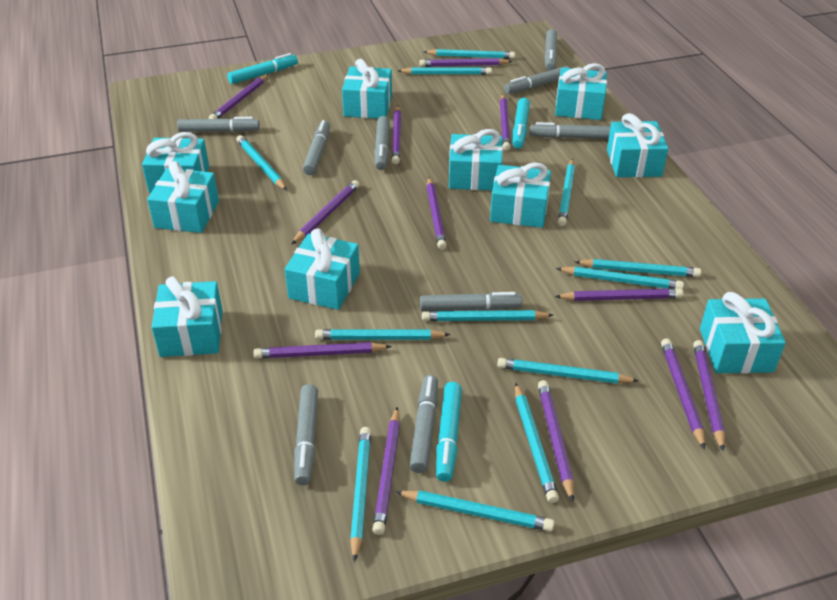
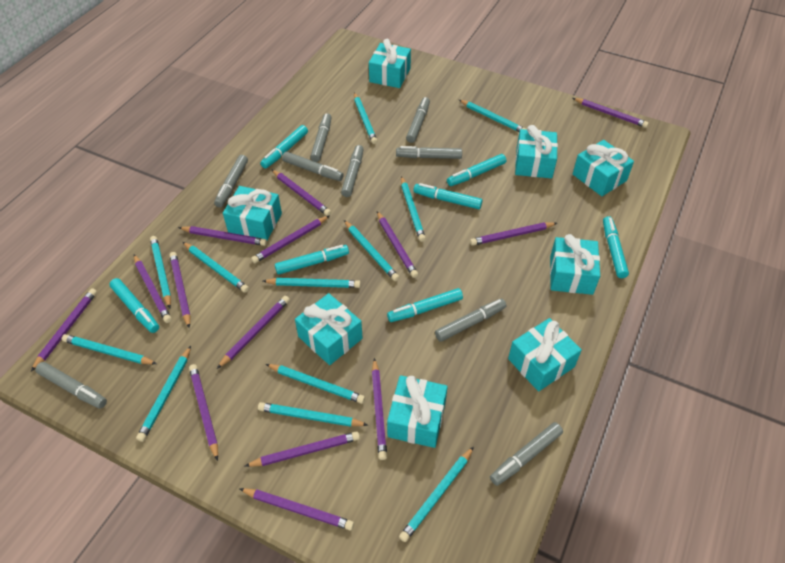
purple pencil: [209,74,269,119] [253,342,392,358] [291,180,359,245] [373,407,400,535] [392,106,401,164] [419,58,513,67] [427,177,447,250] [500,94,511,151] [538,380,574,502] [555,288,683,301] [661,338,705,449] [693,340,725,451] = 12 -> [31,288,97,371] [134,254,172,323] [170,252,191,328] [178,226,267,246] [189,364,218,461] [217,296,290,369] [239,488,354,530] [245,431,360,467] [251,215,330,263] [271,169,331,216] [372,358,387,460] [377,211,418,278] [470,222,557,246] [573,98,649,128] = 14
turquoise gift: [142,132,209,193] [147,161,219,233] [151,276,223,357] [285,228,360,310] [342,59,392,119] [449,129,503,190] [490,162,551,228] [555,63,607,120] [607,113,668,177] [700,292,786,373] = 10 -> [223,186,282,240] [295,293,363,365] [369,39,411,88] [387,375,448,448] [508,318,582,391] [515,125,558,179] [550,234,600,295] [573,140,634,196] = 8
turquoise marker: [227,53,298,84] [436,382,462,482] [513,98,530,149] = 3 -> [109,278,159,333] [260,125,308,169] [275,245,349,275] [387,288,463,322] [414,183,482,209] [447,154,506,186] [603,216,629,278] = 7

